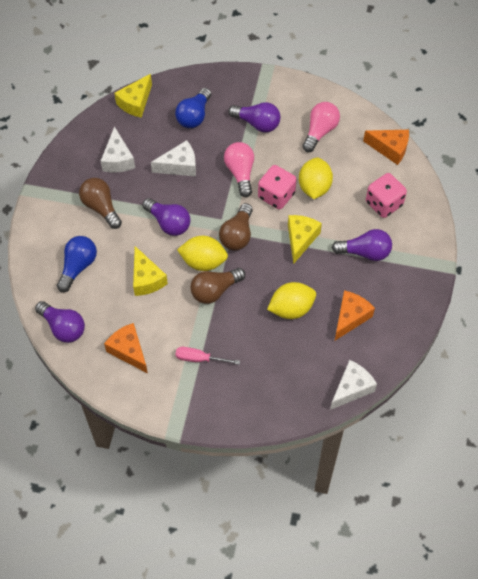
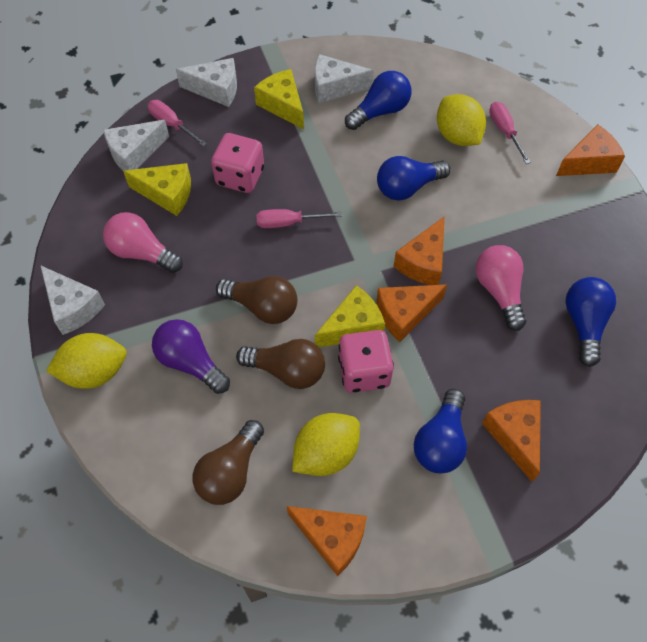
blue light bulb: [57,236,97,292] [175,88,211,128] = 2 -> [345,71,411,130] [377,156,451,201] [414,389,467,473] [566,277,616,367] = 4
orange cheese: [104,323,148,373] [335,290,375,340] [363,130,409,165] = 3 -> [287,506,367,576] [376,284,447,342] [393,216,445,285] [482,400,541,482] [556,124,625,176] = 5
pink screwdriver: [175,347,240,365] = 1 -> [148,100,207,147] [256,209,342,228] [489,102,531,164] = 3
purple light bulb: [35,301,85,343] [142,198,190,236] [228,102,280,133] [332,229,392,261] = 4 -> [152,319,230,394] = 1
white cheese: [101,126,135,173] [151,140,196,177] [330,360,377,410] = 3 -> [40,265,105,335] [103,120,169,171] [176,58,237,107] [315,54,374,103] = 4

